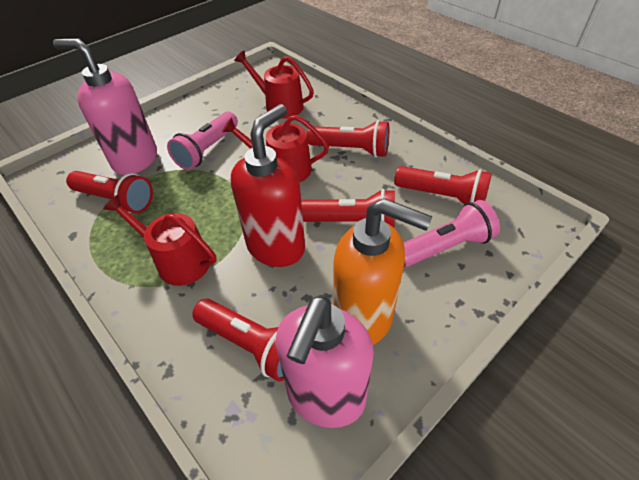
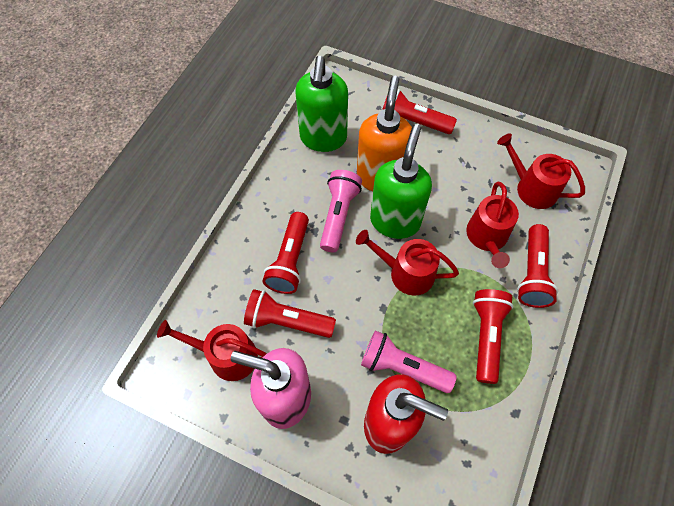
green soap dispenser: none = 0 -> [295,56,348,152] [370,124,432,239] = 2
pink soap dispenser: [53,39,157,175] [276,295,374,428] = 2 -> [231,348,311,429] = 1
red watering can: [104,194,217,286] [222,115,329,183] [234,50,314,119] = 3 -> [157,320,267,381] [356,230,459,295] [466,182,519,268] [497,133,585,209] = 4

